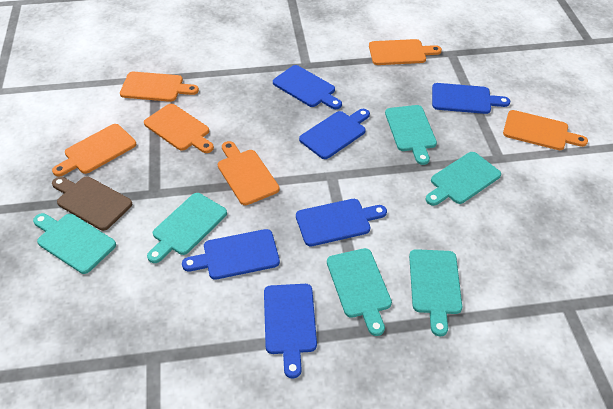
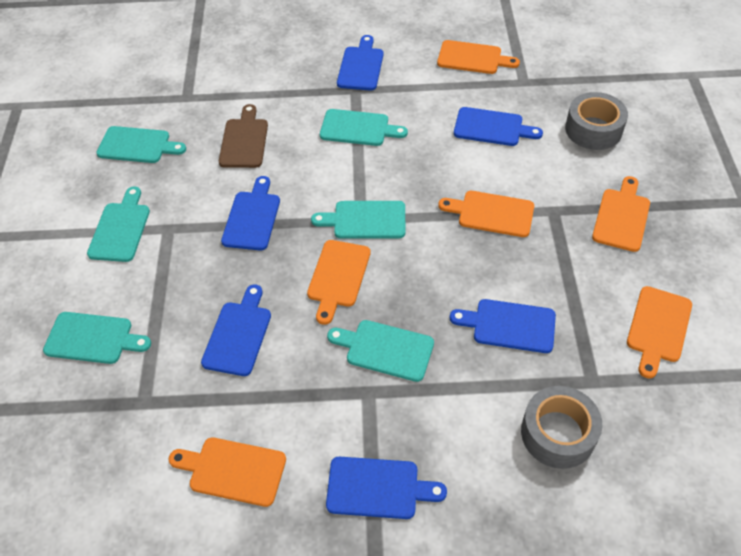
grey tape: none = 0 -> [521,386,602,469] [565,92,628,150] = 2

